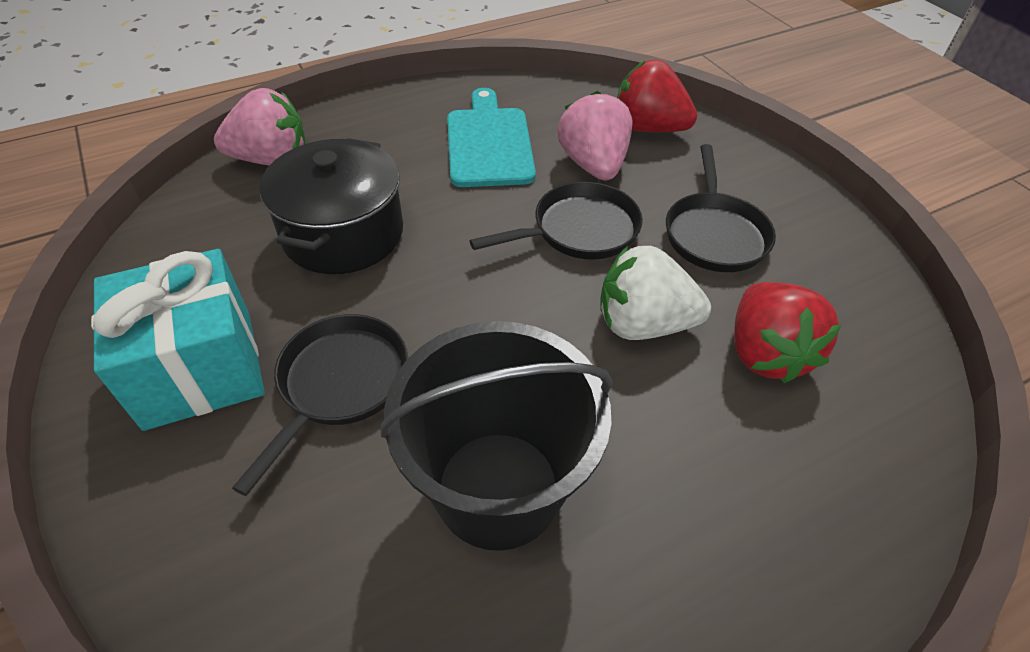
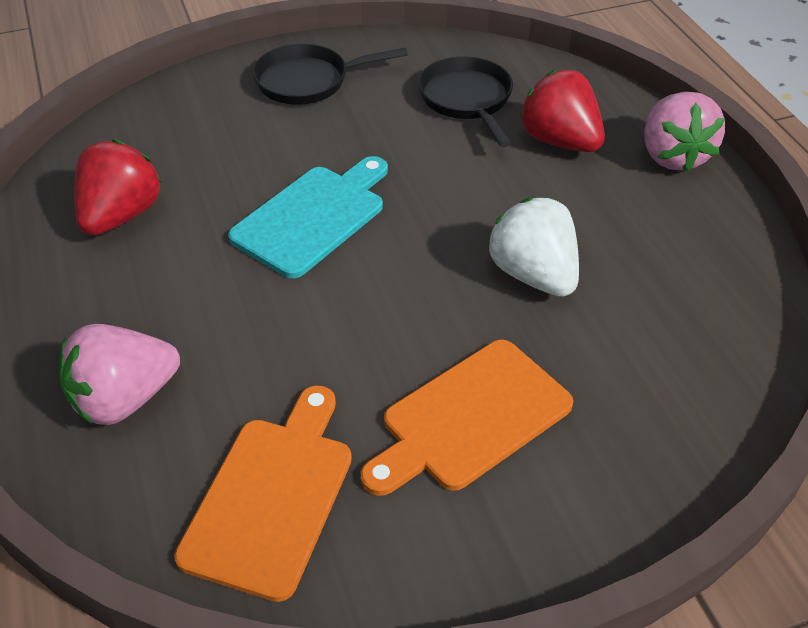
black bucket: [380,321,612,551] = 1 -> none = 0
black pan: [232,314,408,496] [469,182,643,259] [666,144,776,272] = 3 -> [253,44,408,105] [418,56,513,148] = 2
black pot: [260,138,403,274] = 1 -> none = 0
orange cutting board: none = 0 -> [174,385,352,602] [361,339,573,496] = 2
turquoise gift: [91,249,265,431] = 1 -> none = 0

